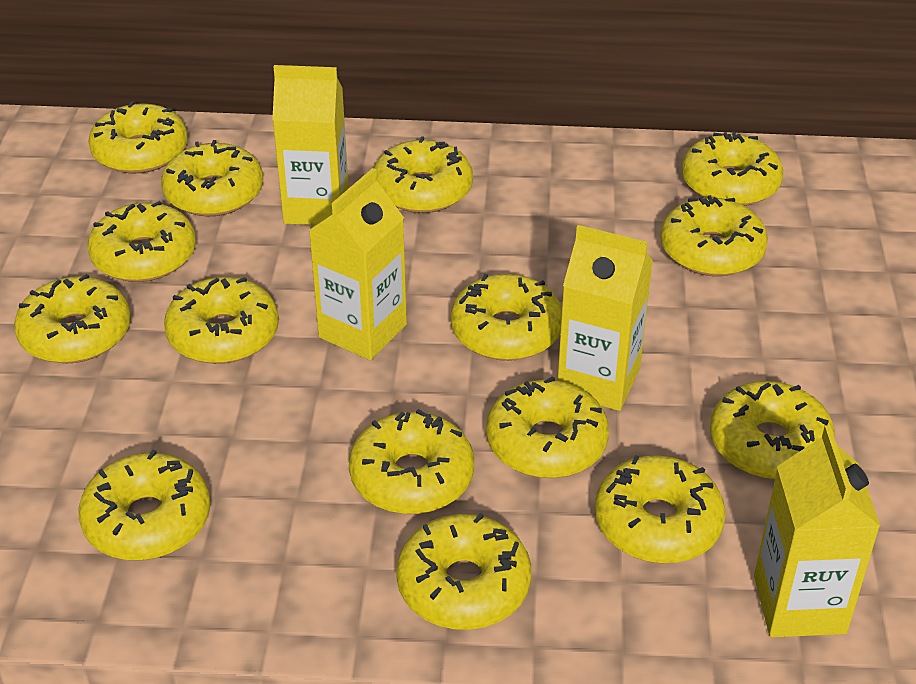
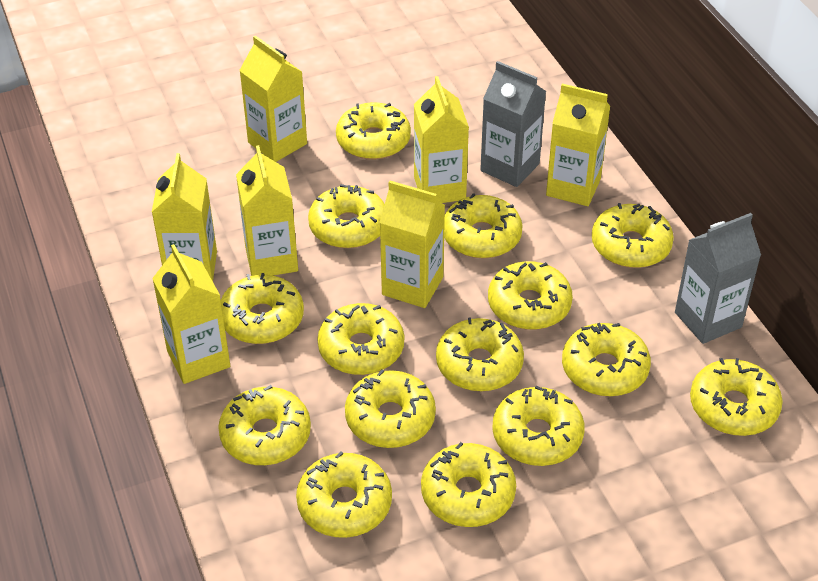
grey carton: none = 0 -> [480,61,546,187] [675,213,761,344] = 2
yellow carton: [272,65,349,225] [309,168,407,360] [558,225,653,411] [754,425,880,637] = 4 -> [152,153,217,281] [152,244,230,384] [236,145,298,276] [239,35,307,162] [379,181,445,308] [414,76,469,203] [546,84,611,206] = 7

